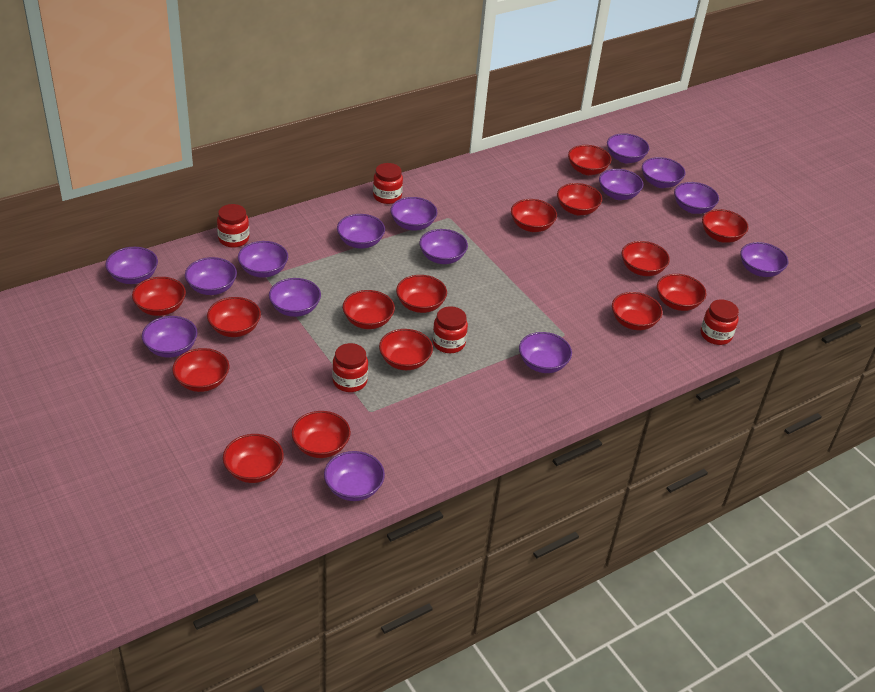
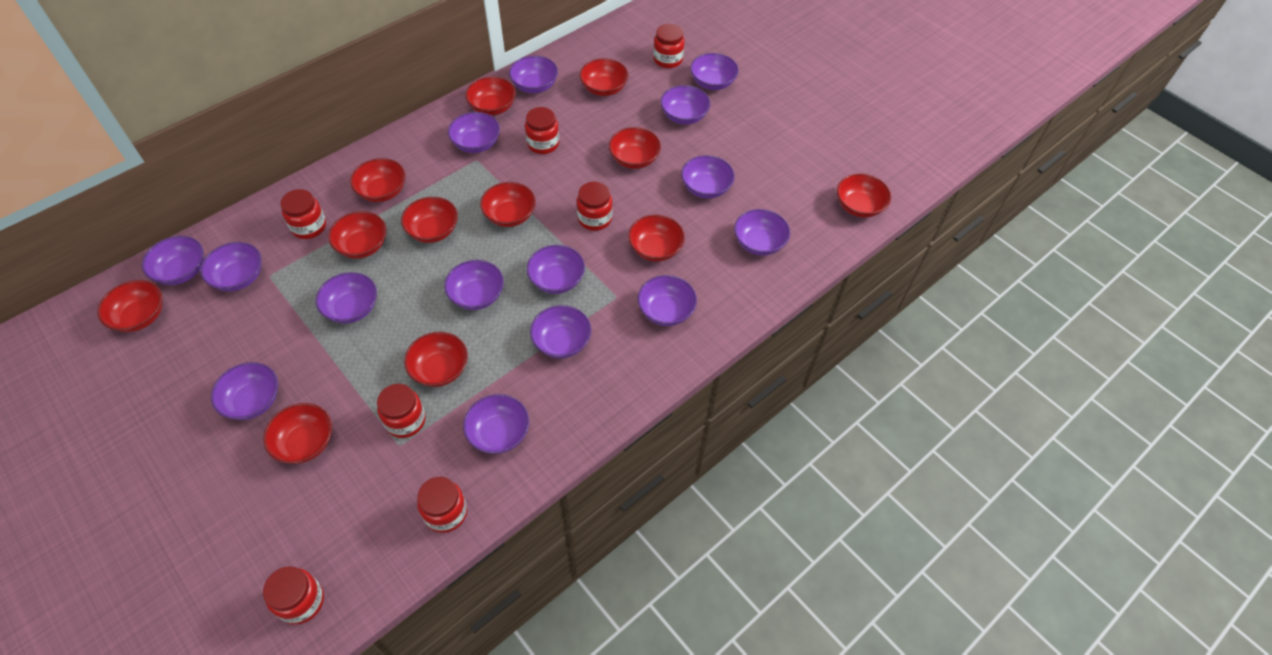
red bowl: [132,277,186,316] [172,348,229,392] [207,297,261,337] [223,434,284,483] [292,411,351,458] [343,290,395,329] [379,329,433,370] [396,275,447,313] [511,199,557,232] [557,183,602,215] [568,145,611,175] [612,292,663,330] [622,241,670,276] [657,274,707,311] [702,209,749,243] = 15 -> [97,280,163,332] [263,403,332,464] [328,211,387,259] [350,158,406,202] [401,197,458,243] [404,332,468,387] [465,77,516,115] [480,182,536,227] [580,58,629,96] [609,127,661,169] [628,215,685,262] [837,173,891,218] = 12
red jar: [217,204,249,248] [332,343,368,392] [373,163,403,204] [433,306,468,353] [701,299,739,345] = 5 -> [263,566,324,624] [280,189,326,239] [377,384,426,438] [417,477,467,533] [525,107,559,154] [577,181,613,231] [653,24,685,68] = 7

